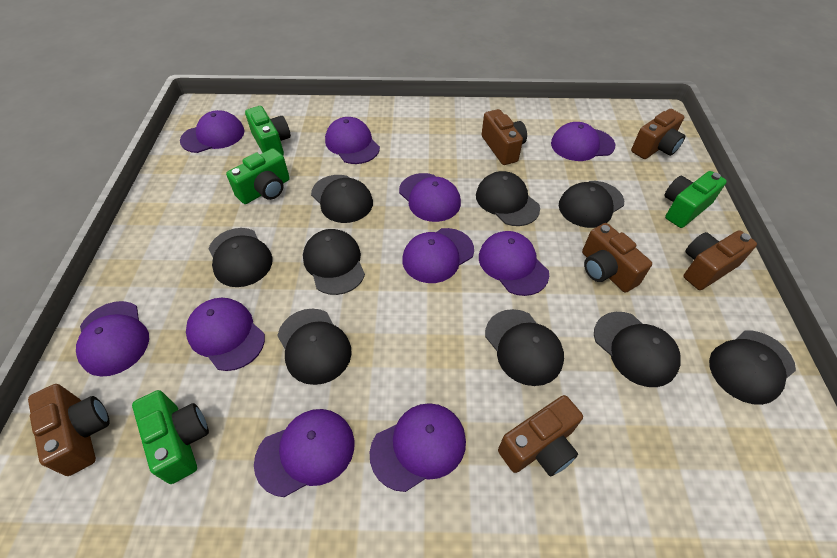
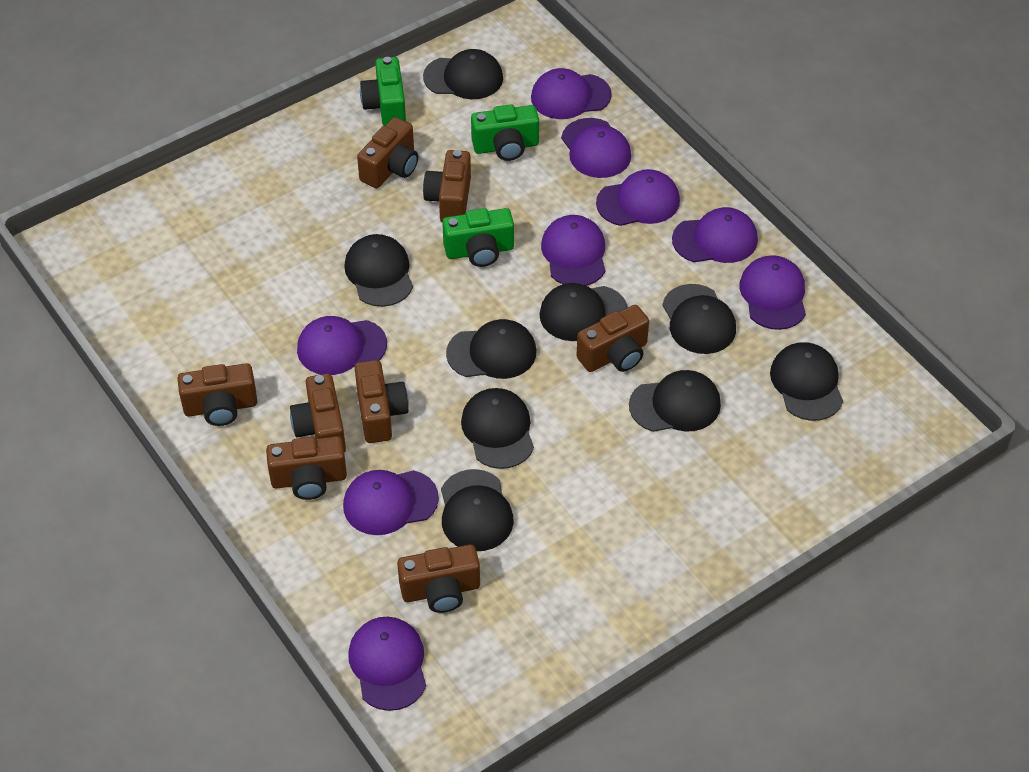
brown camera: [28,384,109,476] [482,109,527,165] [498,395,583,477] [582,223,652,293] [631,109,685,159] [684,230,757,290] = 6 -> [177,363,257,426] [266,436,347,500] [290,373,346,453] [355,360,409,443] [357,117,418,188] [397,544,480,613] [423,150,471,222] [577,305,649,372] = 8
green camera: [132,390,209,484] [226,148,290,204] [245,106,291,155] [664,171,727,228] = 4 -> [360,57,406,126] [442,208,514,267] [471,104,539,161] = 3
purple cap: [76,301,149,377] [180,110,245,153] [186,298,265,371] [254,409,354,497] [325,117,380,164] [370,403,466,492] [399,173,461,222] [402,228,474,283] [479,231,549,296] [551,122,615,161] = 10 -> [297,316,387,375] [343,470,439,535] [348,617,426,711] [531,68,612,119] [541,215,605,286] [561,118,631,178] [596,169,680,226] [672,207,758,263] [739,255,806,330] = 9

